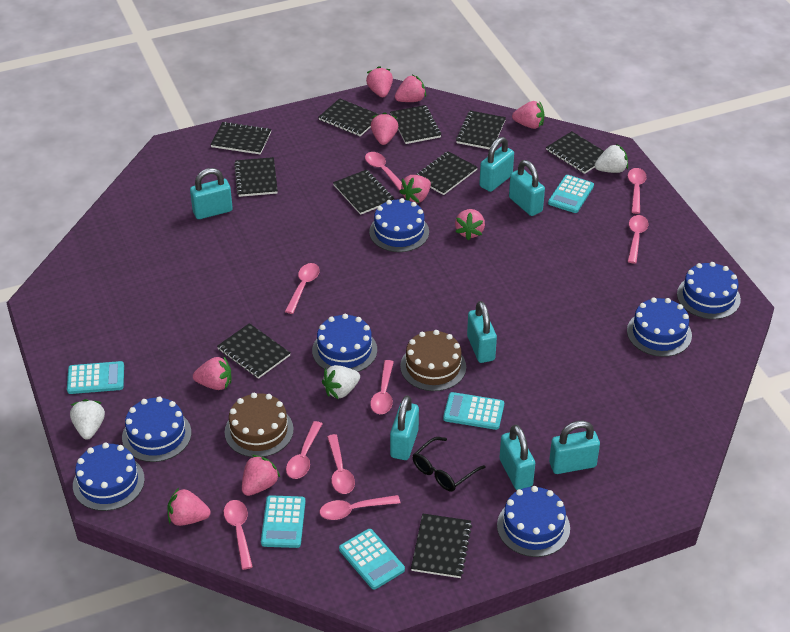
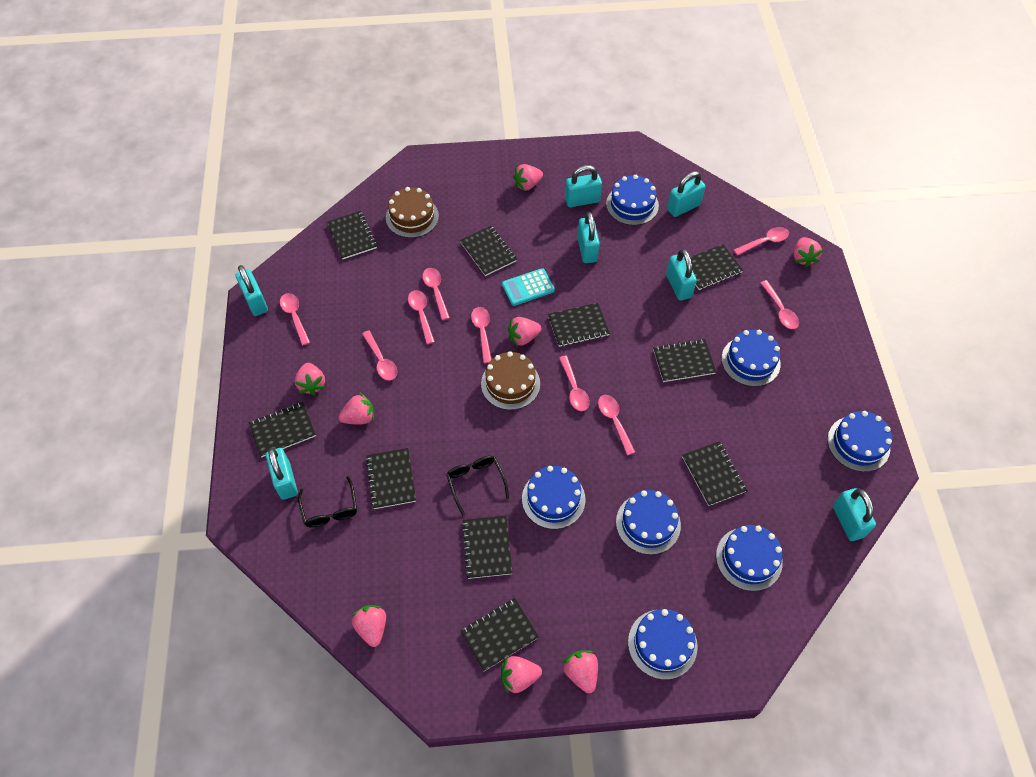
black glasses: [413,437,486,491] = 1 -> [298,476,357,528] [446,456,509,515] = 2
pink strawberry: [167,488,211,526] [193,357,231,390] [242,455,280,496] [366,66,393,97] [371,112,398,145] [395,75,426,102] [399,175,431,203] [455,209,485,240] [512,101,544,129] = 9 -> [295,363,325,395] [339,393,374,424] [352,605,386,647] [501,656,542,694] [508,317,541,347] [513,164,543,191] [562,650,598,693] [794,237,823,267] = 8
turquoise calculator: [67,361,124,394] [261,495,305,548] [339,529,405,589] [443,392,504,430] [548,175,594,213] = 5 -> [502,268,555,306] = 1
white strawberry: [70,399,105,439] [322,365,360,399] [594,144,628,173] = 3 -> none = 0

